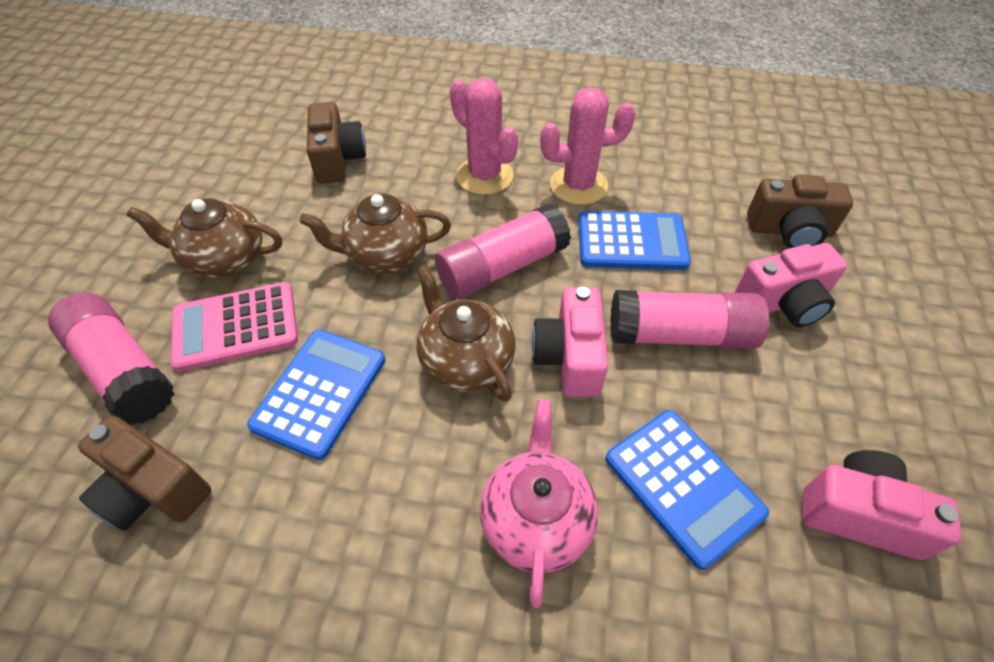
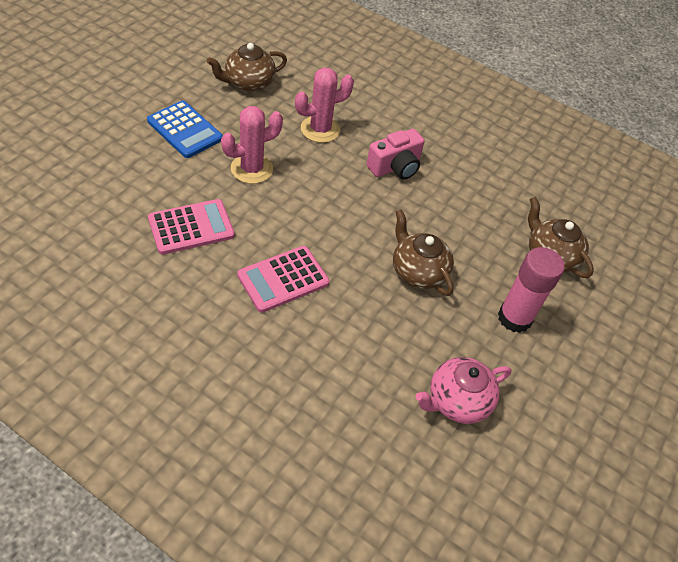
blue calculator: [247,329,385,460] [578,211,691,270] [605,410,769,570] = 3 -> [147,101,223,158] = 1
brown camera: [78,415,211,531] [307,102,366,184] [747,175,853,248] = 3 -> none = 0
pink calculator: [171,282,298,372] = 1 -> [148,199,235,255] [237,246,330,313] = 2
pink camera: [532,287,608,397] [735,243,847,327] [802,450,962,560] = 3 -> [367,129,425,179] = 1
pink glue stick: [48,292,175,425] [435,203,571,299] [610,290,769,349] = 3 -> [498,247,565,333] = 1

